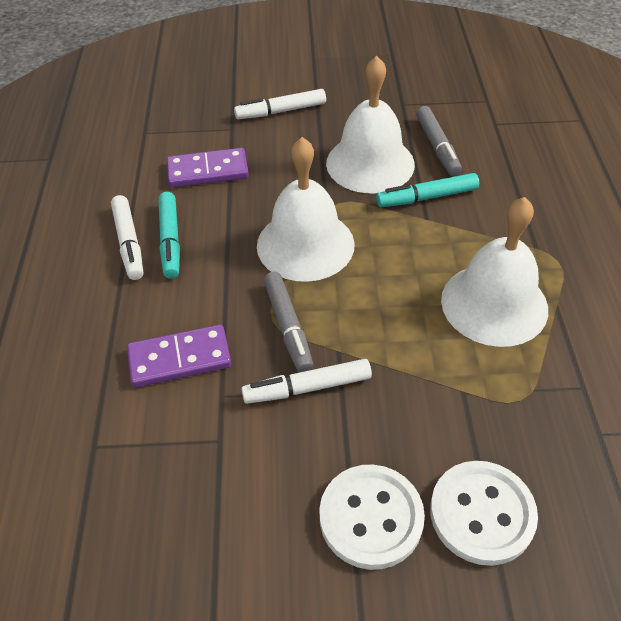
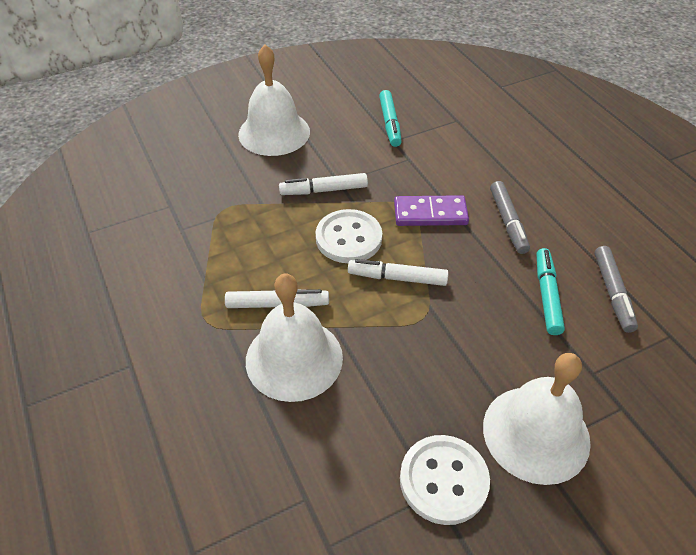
purple domino: [127,325,232,387] [167,148,249,188] = 2 -> [394,195,469,226] = 1

